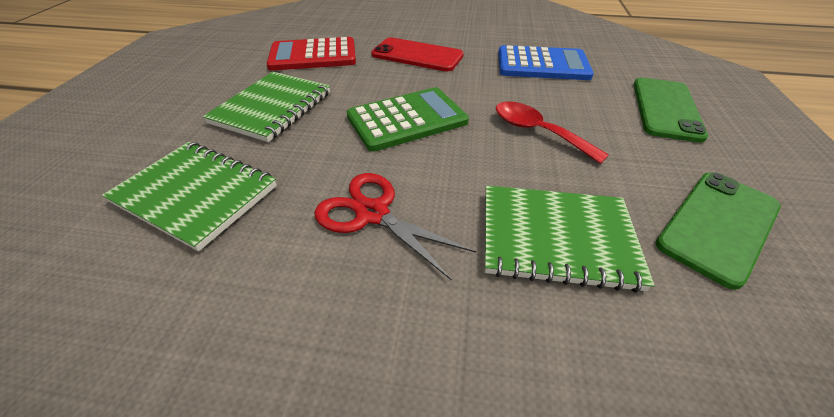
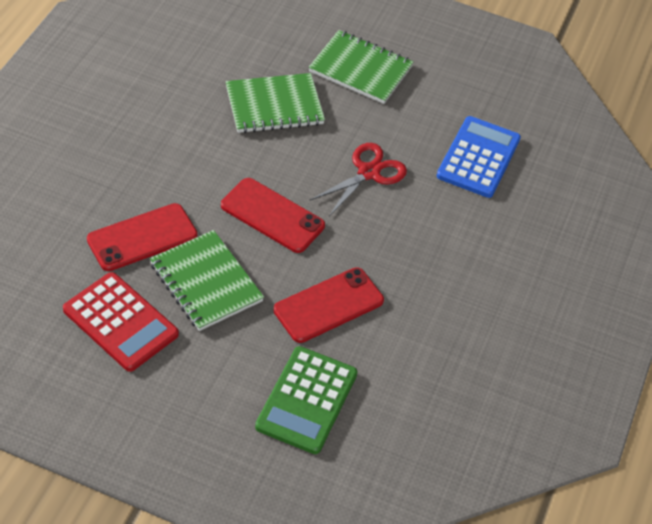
green phone: [634,78,708,143] [656,172,781,290] = 2 -> none = 0
red phone: [371,37,464,71] = 1 -> [87,203,198,271] [221,178,325,253] [273,267,384,343] = 3
red spoon: [496,101,609,164] = 1 -> none = 0

